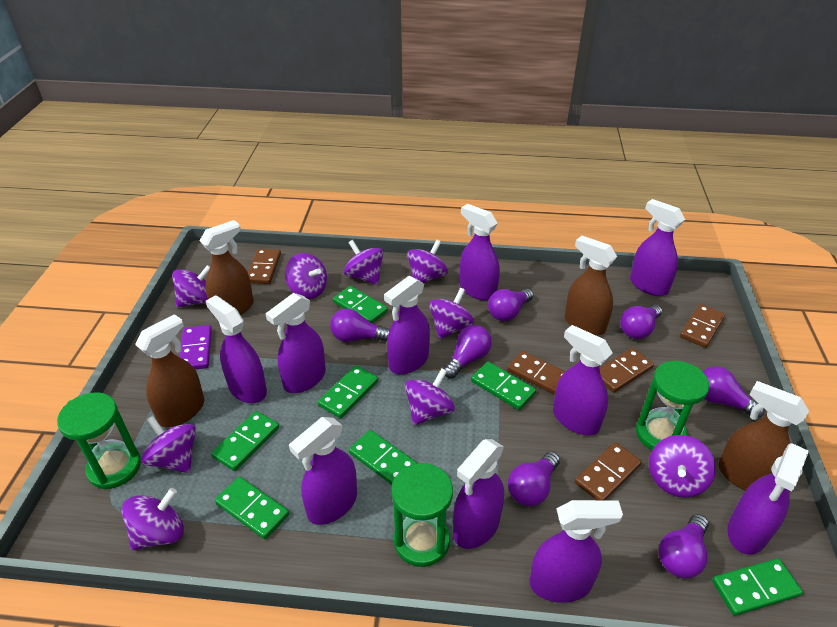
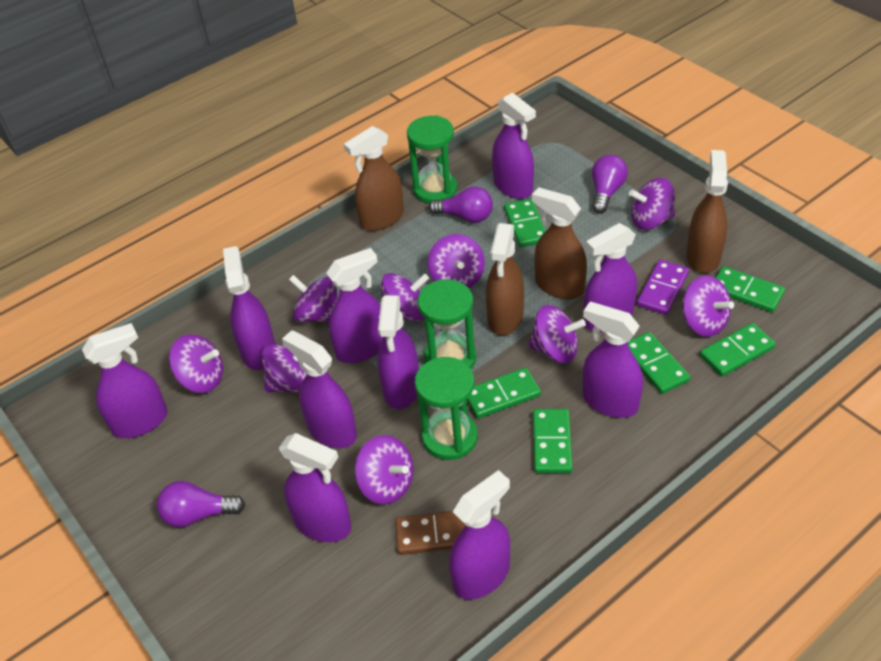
brown domino: [248,249,281,284] [507,351,565,395] [575,442,642,500] [600,348,654,393] [680,304,725,348] = 5 -> [395,511,465,555] = 1
green domino: [211,411,279,471] [215,477,289,539] [318,366,378,418] [333,286,388,323] [349,430,417,485] [471,362,536,410] [712,558,803,616] = 7 -> [467,368,541,419] [504,199,546,247] [533,409,573,473] [628,332,690,394] [700,323,776,377] [716,266,785,313] = 6
purple light bulb: [330,309,390,342] [444,325,492,378] [488,289,534,321] [508,451,560,506] [620,304,662,339] [659,514,709,578] [702,367,764,418] = 7 -> [157,481,245,527] [429,187,493,223] [592,155,628,213] = 3

